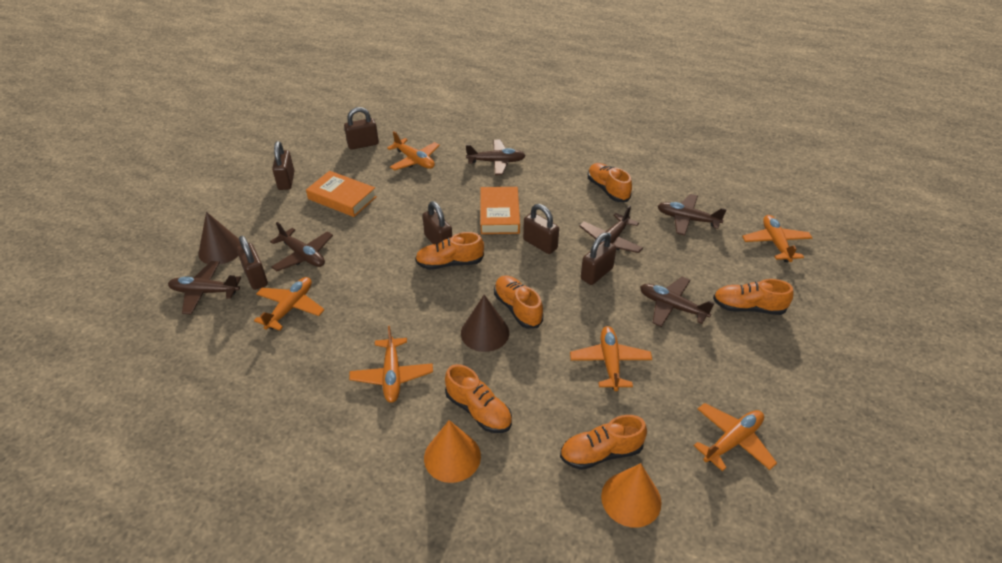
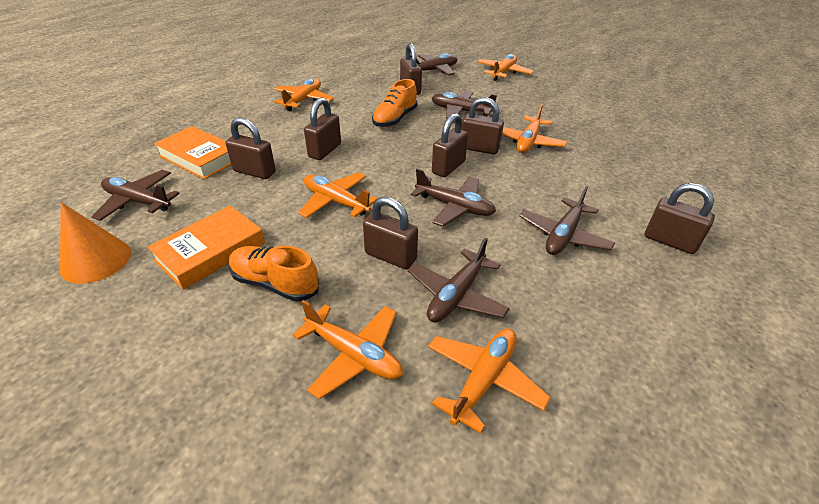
brown cone: [198,212,241,265] [461,295,509,352] = 2 -> none = 0
brown padlock: [237,236,268,290] [272,141,294,190] [344,107,379,150] [422,201,452,244] [523,204,559,254] [581,233,616,285] = 6 -> [226,118,276,179] [304,97,341,160] [363,197,418,269] [400,43,422,95] [432,113,468,177] [461,97,504,155] [645,183,715,254] = 7
orange cone: [424,420,481,483] [601,463,661,528] = 2 -> [60,202,131,284] = 1
orange shoe: [415,232,484,270] [445,364,512,433] [494,275,544,328] [560,415,647,470] [588,163,632,202] [713,279,794,315] = 6 -> [229,245,319,302] [372,79,417,127] = 2

